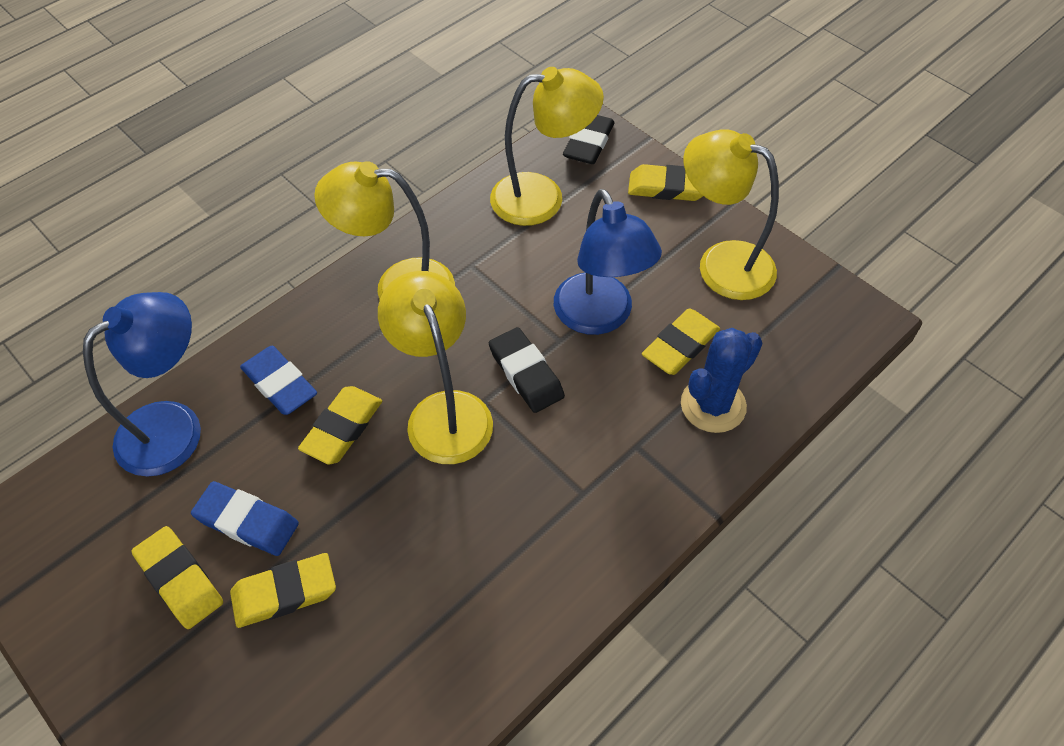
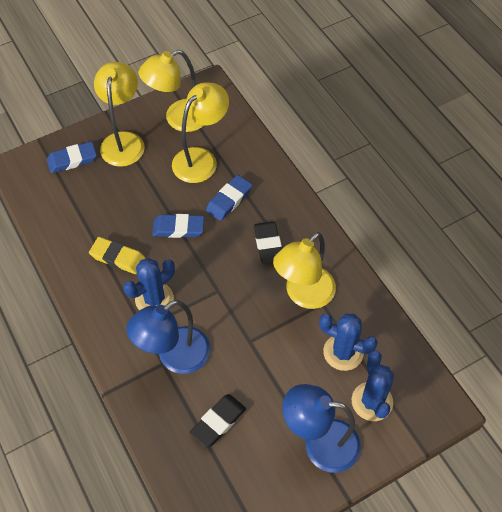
blue cactus: [681,328,763,433] = 1 -> [123,258,175,310] [319,313,378,371] [352,350,394,421] = 3
blue eraser: [191,481,299,556] [240,346,317,415] = 2 -> [47,142,97,173] [152,214,204,238] [206,175,252,221] = 3
yellow eraser: [131,526,223,629] [230,553,336,628] [298,386,382,465] [628,164,703,201] [642,308,720,375] = 5 -> [89,237,145,274] = 1

